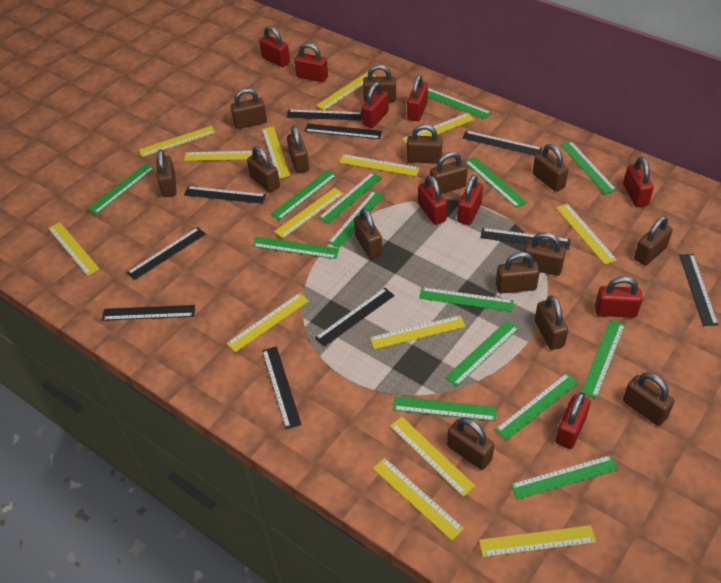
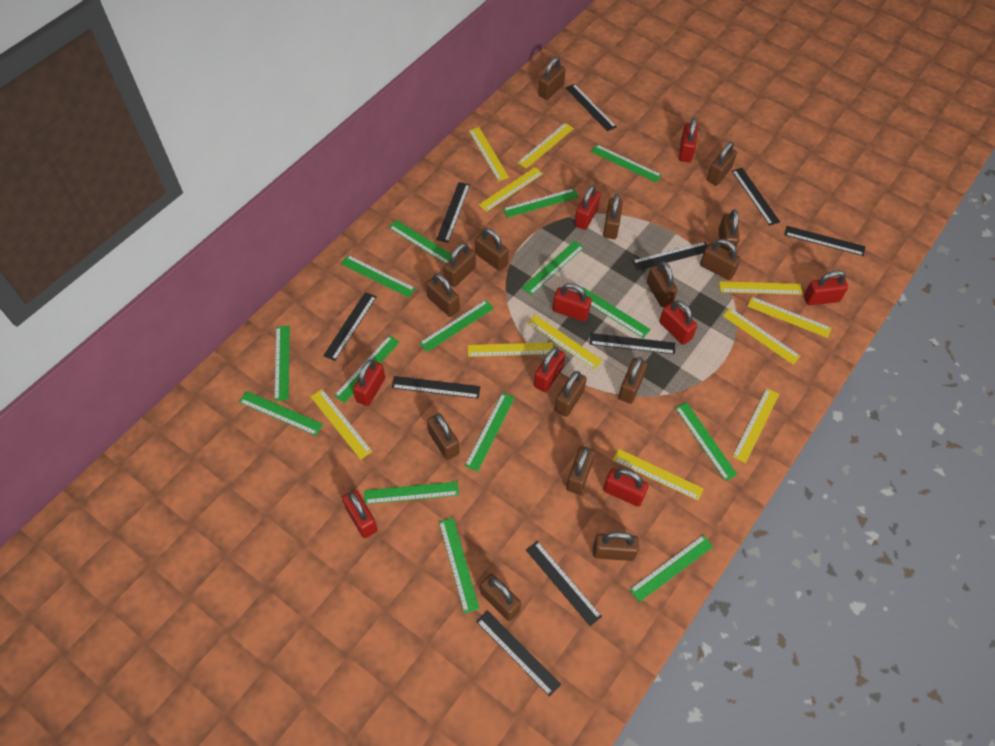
green ruler: [88,163,155,214] [252,237,339,259] [271,170,337,220] [319,172,382,224] [328,190,384,248] [393,396,497,421] [419,287,513,312] [428,88,492,119] [445,320,519,387] [465,157,527,208] [495,373,578,440] [510,455,618,500] [561,141,617,194] [581,320,625,398] = 14 -> [239,391,323,436] [274,326,290,401] [334,335,400,403] [341,255,416,298] [364,481,459,504] [389,220,452,264] [419,300,494,352] [439,518,480,613] [465,393,515,472] [503,188,579,218] [522,241,584,295] [577,287,651,338] [591,144,662,183] [629,535,713,602] [675,402,737,481] = 15
yellow ruler: [48,222,100,276] [139,126,216,157] [184,151,259,161] [226,293,309,352] [262,127,290,179] [274,188,344,238] [316,72,376,110] [339,154,420,176] [370,315,465,349] [373,458,464,540] [390,417,475,497] [402,113,475,144] [479,525,596,557] [556,203,617,265] = 14 -> [310,389,373,460] [468,342,553,357] [469,127,509,181] [478,167,543,212] [517,123,574,169] [527,315,602,370] [613,449,704,501] [719,281,803,295] [723,308,800,364] [732,388,779,463] [748,297,832,338] = 11

